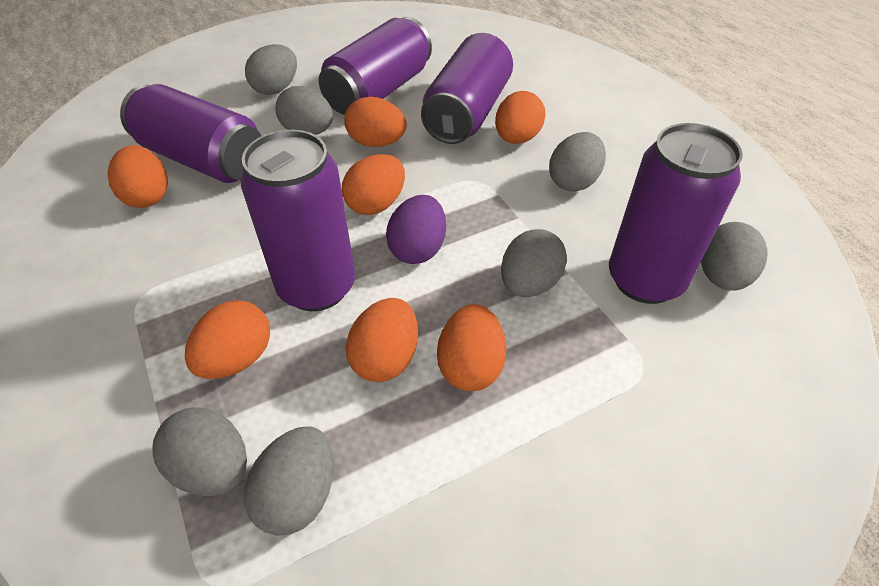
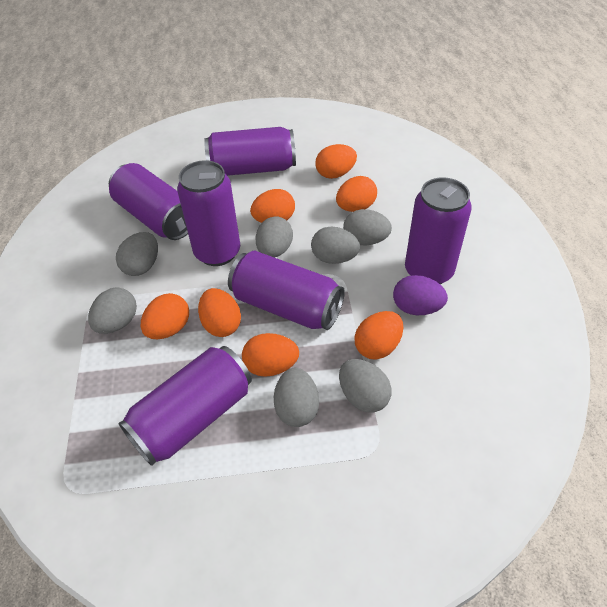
purple can: [120,84,261,183] [240,130,355,311] [319,17,432,115] [421,33,513,144] [609,123,743,304] = 5 -> [109,163,188,240] [119,346,252,466] [177,160,240,266] [204,127,296,176] [228,250,345,330] [405,177,472,284] = 6

